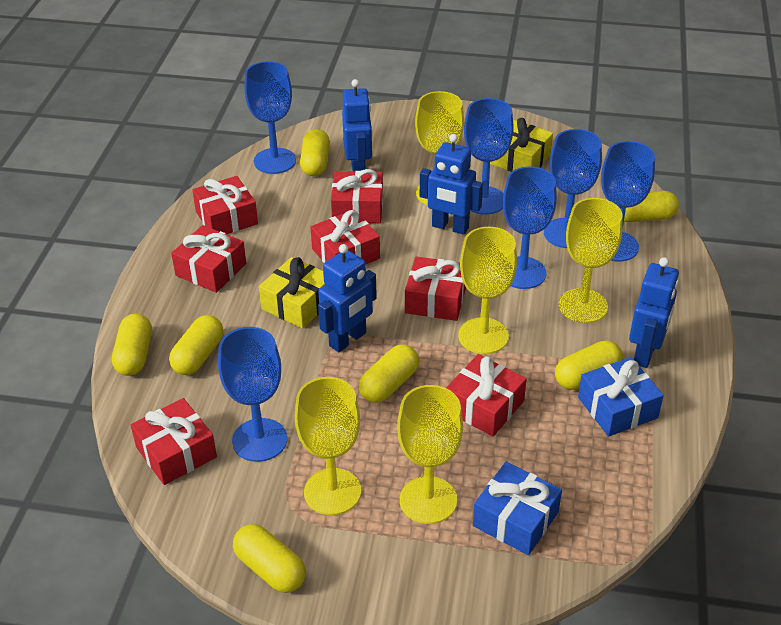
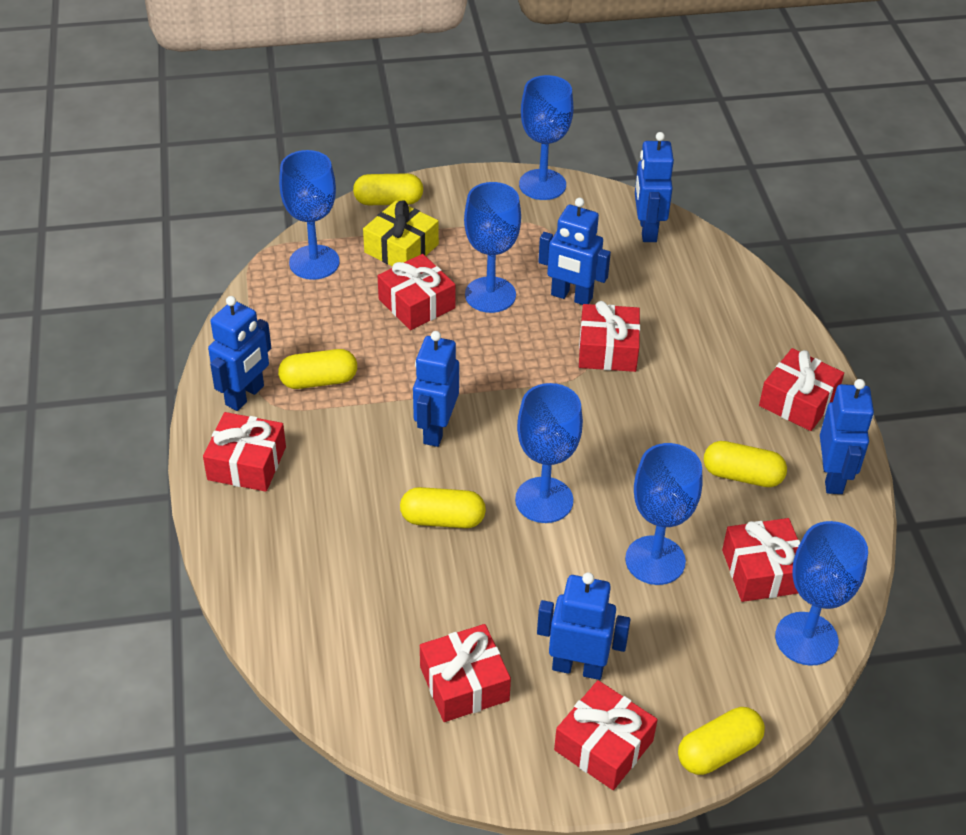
blue gift: [473,462,562,555] [578,357,664,436] = 2 -> none = 0
blue robot: [318,244,377,352] [342,79,372,171] [420,134,483,235] [629,257,679,368] = 4 -> [208,296,271,411] [413,331,459,447] [537,572,631,680] [538,198,611,305] [635,132,674,242] [820,379,874,494] = 6
yellow capsule: [112,314,152,376] [169,315,224,375] [233,524,306,593] [300,129,330,176] [359,344,419,403] [555,340,623,390] [624,191,679,222] = 7 -> [278,349,357,389] [353,173,423,205] [400,487,486,528] [678,707,765,775] [704,441,787,487] = 5
yellow gift: [259,257,326,329] [490,118,553,172] = 2 -> [363,201,439,266] = 1
yellow goblet: [295,377,361,515] [397,385,463,524] [415,91,464,205] [458,227,517,354] [558,198,623,323] = 5 -> none = 0

